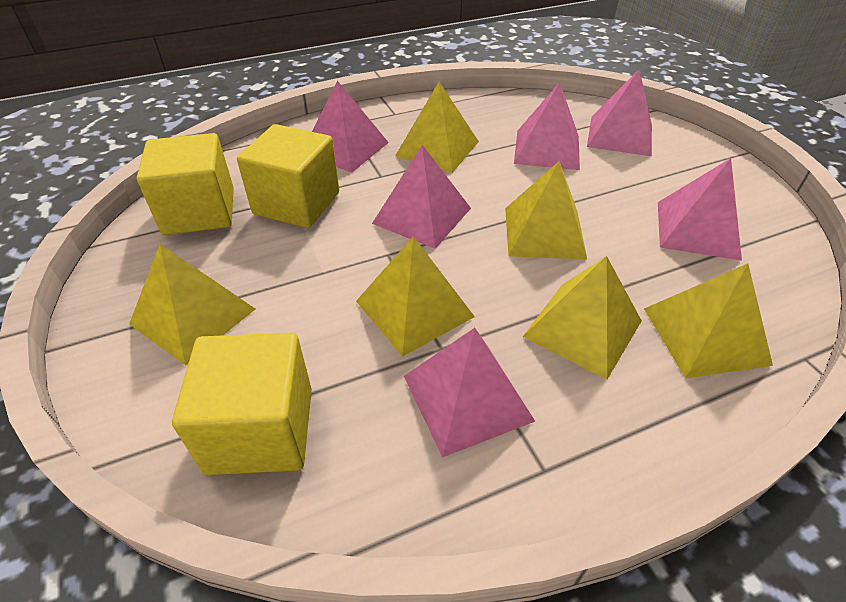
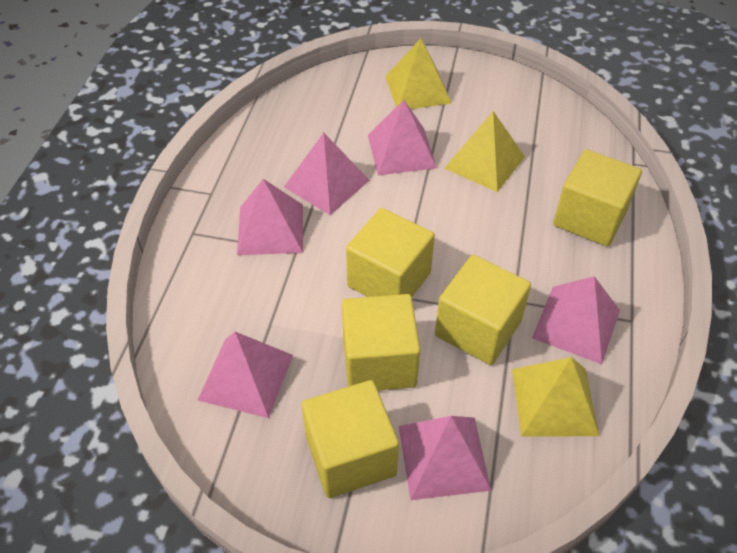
yellow cube: [137,133,234,235] [172,333,312,475] [237,124,339,228] = 3 -> [302,380,399,498] [342,294,420,391] [346,208,435,297] [435,255,531,365] [553,149,642,246] = 5
yellow pyramid: [129,244,255,365] [356,236,475,357] [395,82,479,173] [505,161,587,260] [523,256,642,380] [644,263,773,378] = 6 -> [385,39,451,109] [444,111,525,192] [512,357,599,437] = 3

